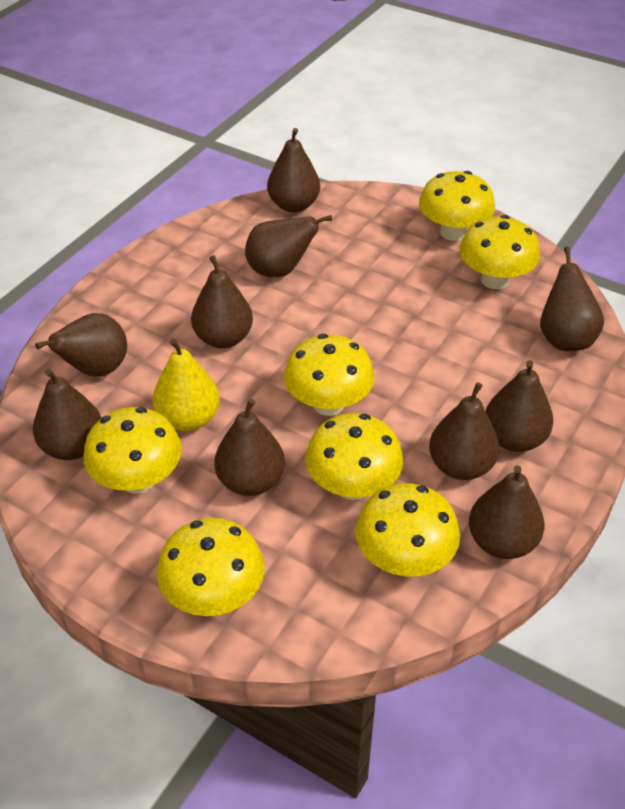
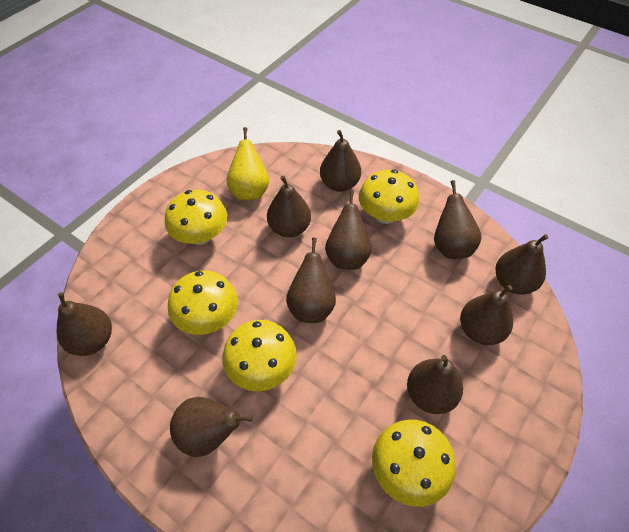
yellow mushroom: [84,407,182,494] [157,518,265,616] [284,334,375,416] [305,413,403,500] [355,483,460,576] [419,171,495,241] [460,215,540,289] = 7 -> [165,190,227,245] [168,270,238,335] [222,320,297,391] [359,170,419,224] [372,420,456,507] = 5

